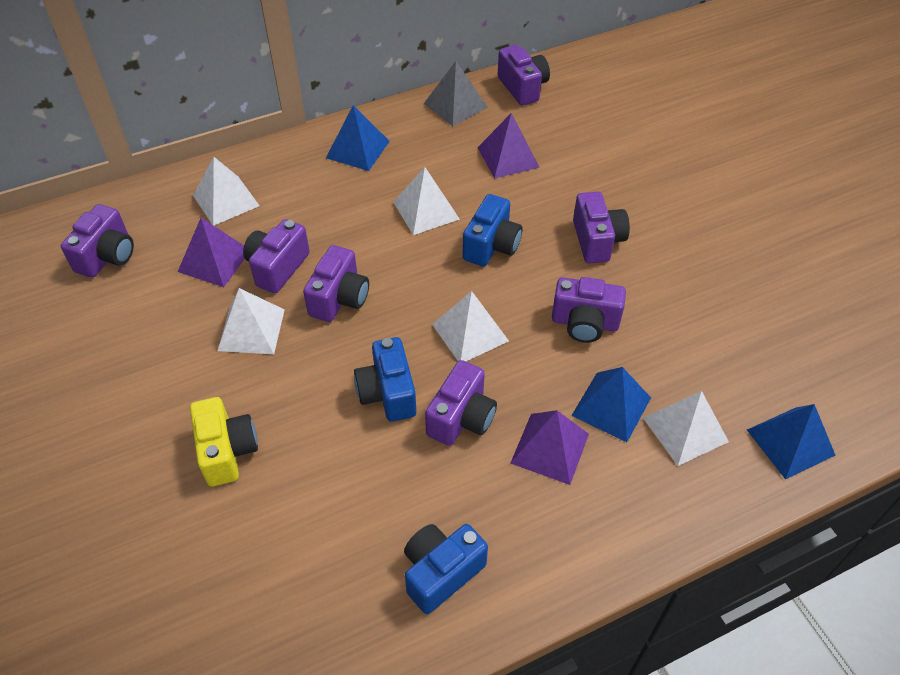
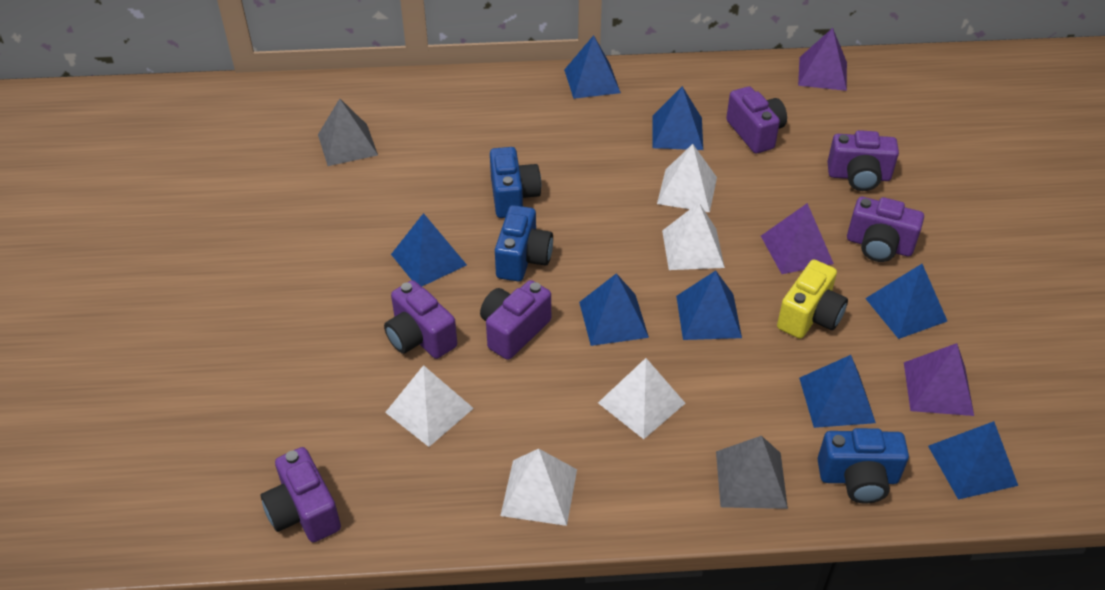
blue pyramid: [326,105,390,171] [571,367,651,442] [747,404,836,479] = 3 -> [391,213,467,287] [564,35,621,99] [579,273,649,346] [652,86,703,150] [676,271,742,340] [799,355,876,428] [865,264,947,339] [928,421,1018,500] = 8
grey pyramid: [424,61,488,126] = 1 -> [318,98,378,166] [716,436,788,509] = 2
purple camera: [61,204,134,278] [243,219,310,293] [303,245,369,322] [425,360,497,446] [498,45,550,106] [552,277,626,343] [573,192,630,264] = 7 -> [261,447,341,542] [384,280,457,359] [480,280,551,360] [726,86,787,153] [827,130,899,191] [847,197,924,262] = 6

